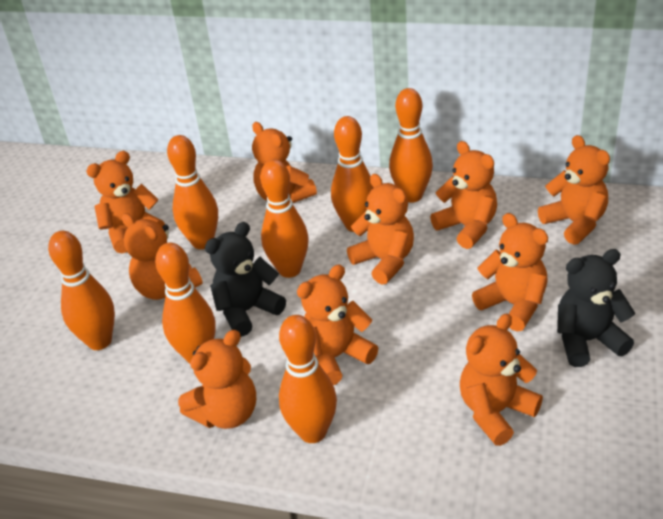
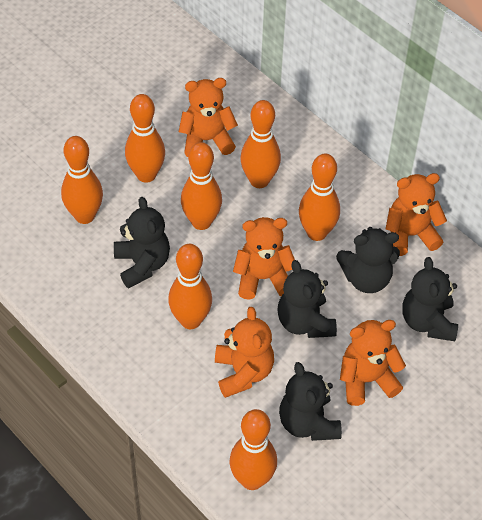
black teddy bear: [205,222,286,337] [557,249,635,367] = 2 -> [114,197,170,288] [277,260,337,338] [279,362,342,441] [336,227,400,293] [402,257,458,341] = 5
orange teddy bear: [86,151,165,253] [122,213,203,300] [178,330,256,429] [252,122,317,203] [297,265,378,385] [347,174,414,285] [430,141,497,249] [460,313,543,446] [472,213,548,332] [538,135,610,245] = 10 -> [179,78,238,157] [215,307,274,398] [233,217,295,300] [340,320,406,406] [386,173,447,256] = 5

